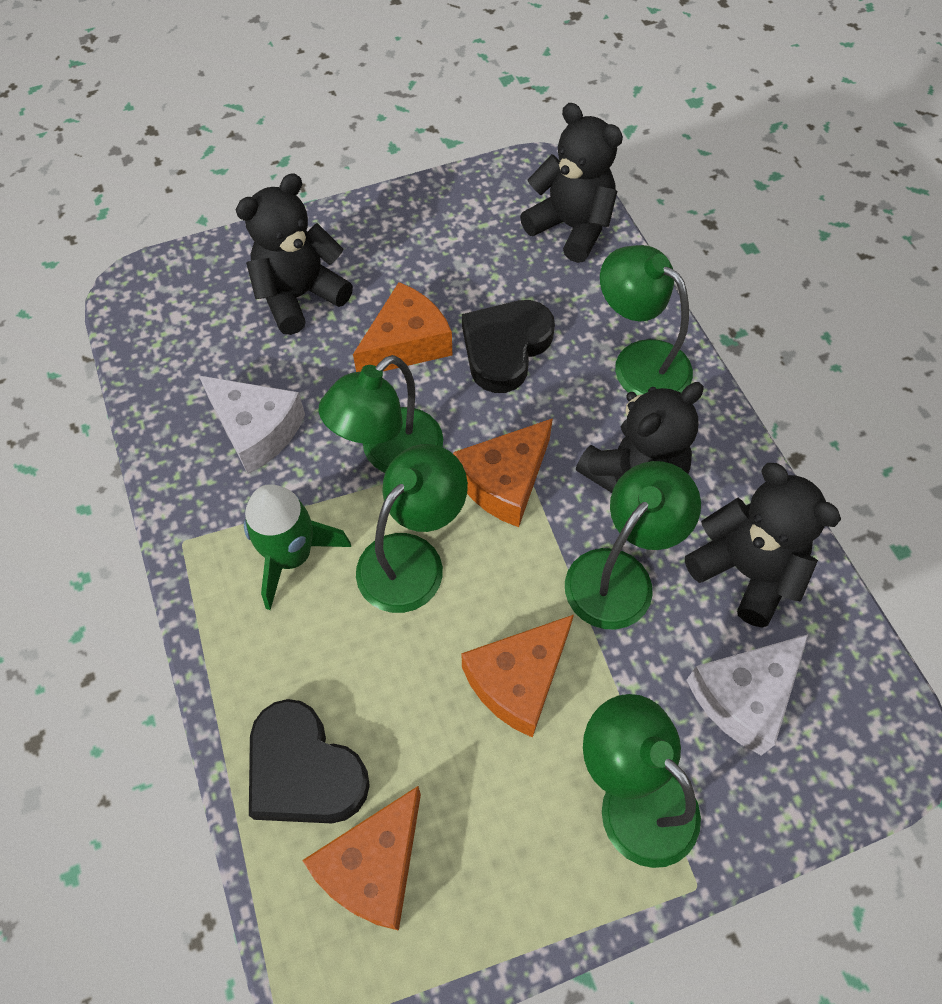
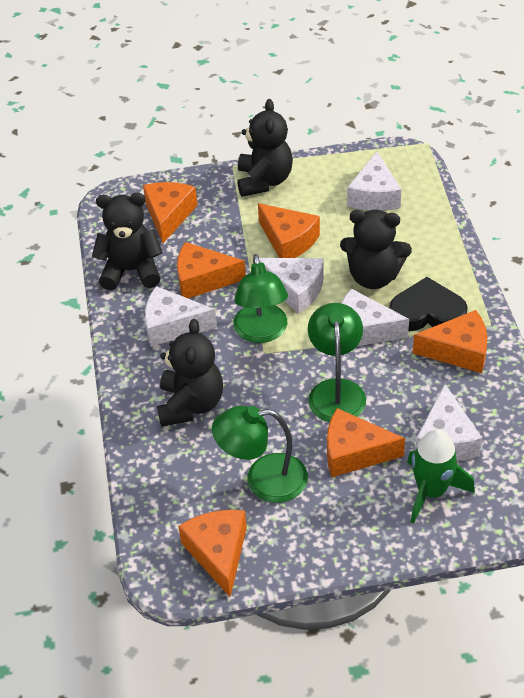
black heart: [249,699,370,823] [462,300,555,393] = 2 -> [389,277,468,331] = 1
green lamp: [319,355,443,473] [356,444,468,613] [565,461,701,630] [583,694,701,868] [600,245,693,395] = 5 -> [212,406,308,503] [233,254,288,343] [308,303,366,422] = 3
orange cheese: [302,786,421,931] [353,282,452,372] [453,418,553,527] [461,615,574,738] = 4 -> [143,182,198,243] [177,242,246,298] [178,510,247,597] [258,203,320,258] [327,408,405,477] [413,310,487,373] = 6
white cheese: [198,375,305,474] [687,634,809,755] = 2 -> [145,286,217,347] [259,258,324,314] [341,289,409,346] [347,152,402,211] [415,384,482,461] = 5

